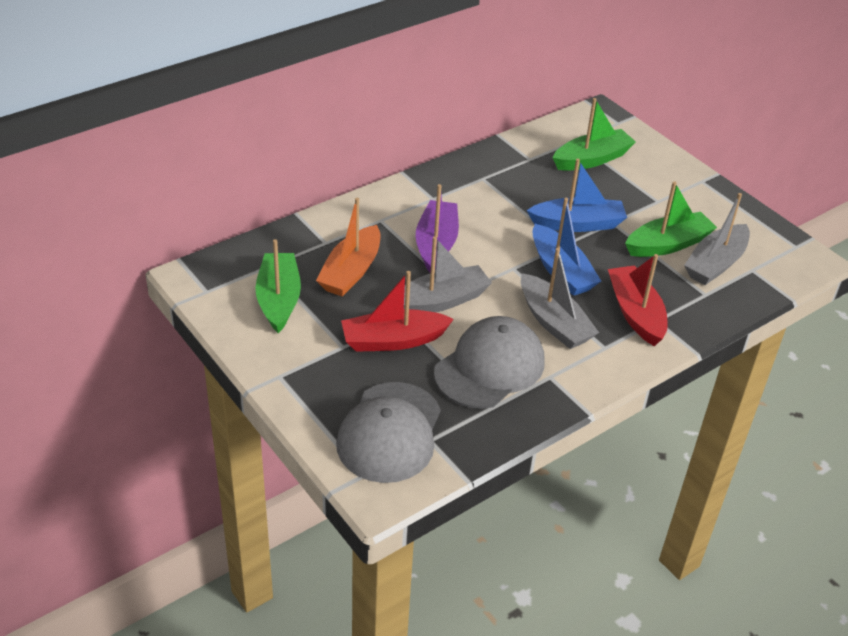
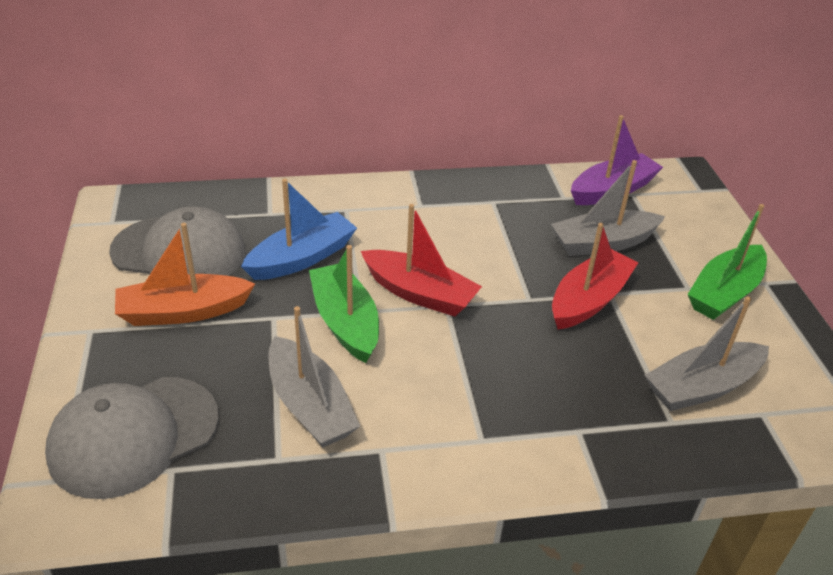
blue boat: [527,159,627,232] [532,198,601,296] = 2 -> [241,179,357,280] = 1
green boat: [255,239,301,333] [553,98,636,171] [625,181,717,257] = 3 -> [309,245,379,363] [688,204,767,320] = 2

